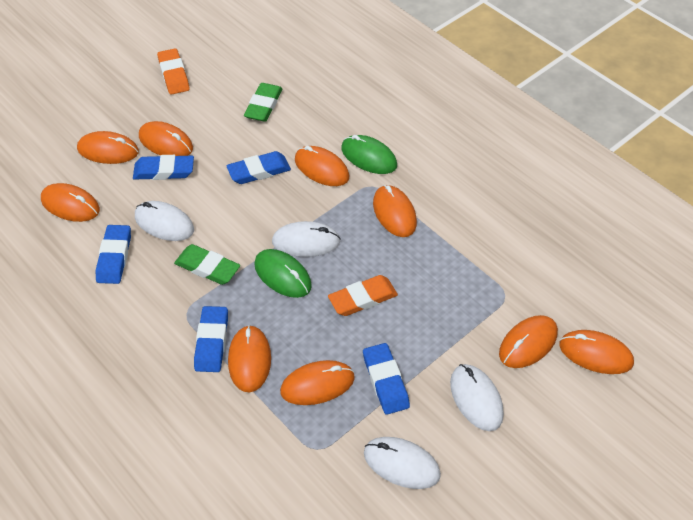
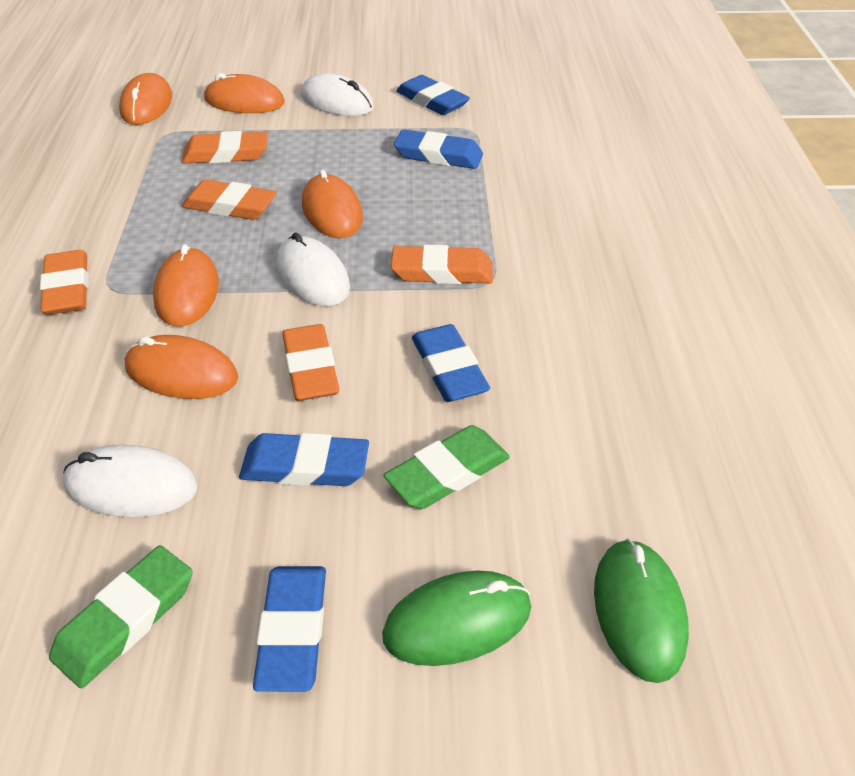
orange eraser: [157,48,190,95] [328,275,398,316] = 2 -> [40,250,89,315] [182,131,268,163] [182,179,277,220] [282,324,340,401] [391,244,493,284] = 5
orange mouse: [41,183,100,222] [77,131,139,164] [139,121,193,156] [228,325,271,392] [280,360,355,405] [295,146,349,186] [373,185,417,237] [499,315,558,368] [559,330,634,374] = 9 -> [119,73,172,125] [125,335,238,399] [153,244,219,327] [204,73,285,113] [302,169,363,238] = 5
white mouse: [135,201,194,241] [272,221,340,257] [364,437,441,489] [450,364,504,431] = 4 -> [63,445,198,518] [276,232,350,306] [301,73,374,116] = 3

